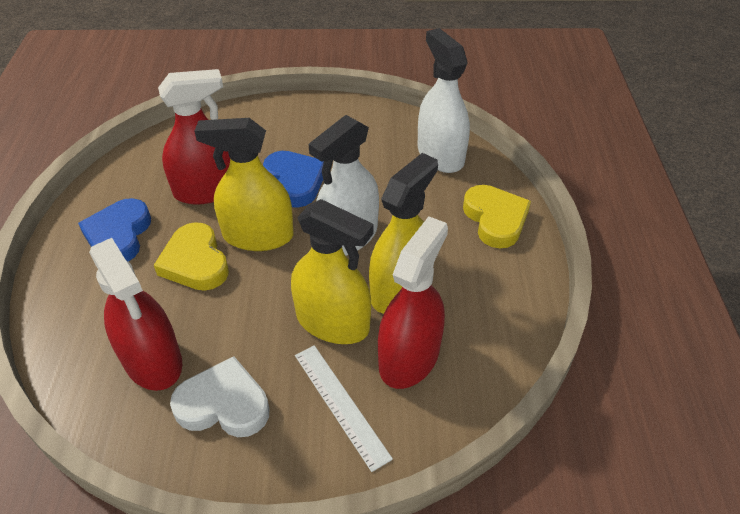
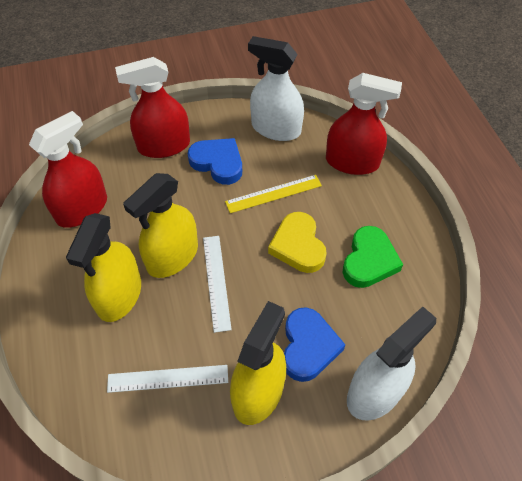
green heart: none = 0 -> [343,226,403,288] = 1
white heart: [170,356,270,437] = 1 -> none = 0
white ruler: [295,345,393,472] = 1 -> [107,365,228,393] [203,236,232,333] = 2
yellow heart: [154,222,229,291] [463,185,531,248] = 2 -> [268,212,327,273] = 1
yellow ruler: none = 0 -> [225,175,322,213] = 1

